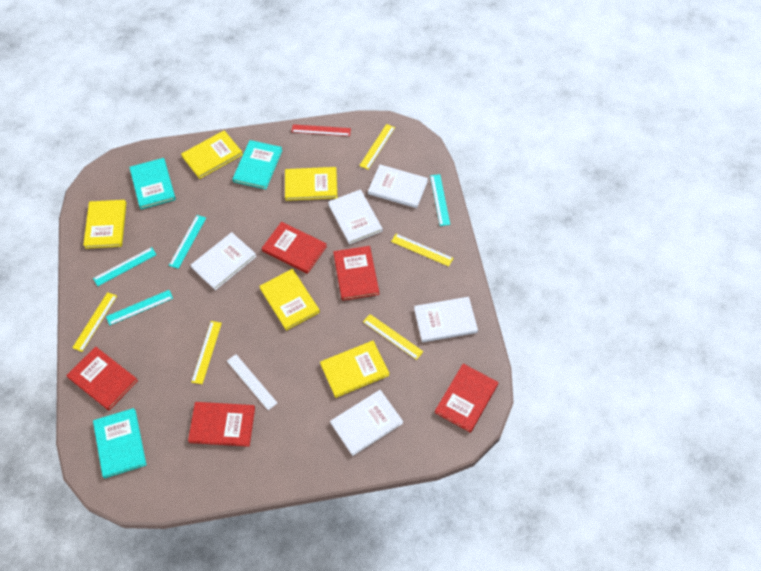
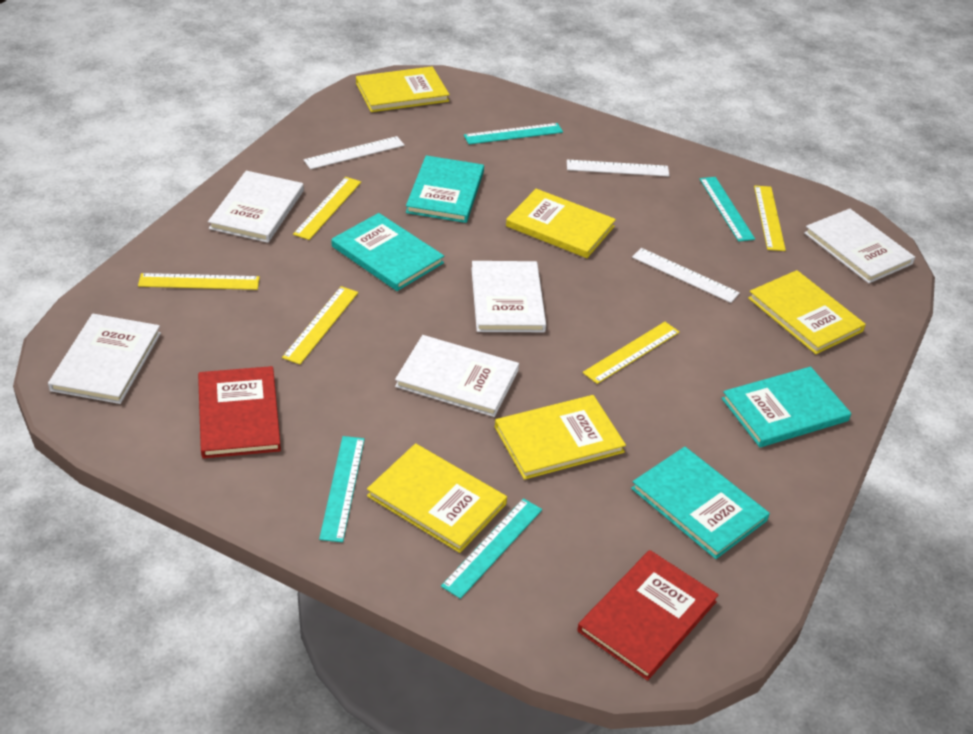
red book: [66,346,138,411] [188,402,255,447] [262,222,327,274] [333,246,379,301] [435,364,498,433] = 5 -> [198,366,281,459] [577,550,718,681] = 2
red ruler: [292,124,351,136] = 1 -> none = 0
turquoise book: [93,408,146,478] [129,158,176,209] [233,140,282,189] = 3 -> [332,213,444,291] [406,155,484,223] [631,446,770,559] [721,367,851,447] = 4
white ruler: [227,354,277,410] = 1 -> [304,136,405,169] [567,160,669,176] [632,248,740,303] = 3

